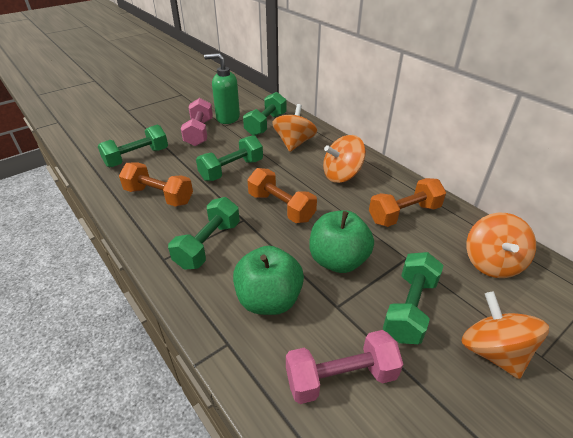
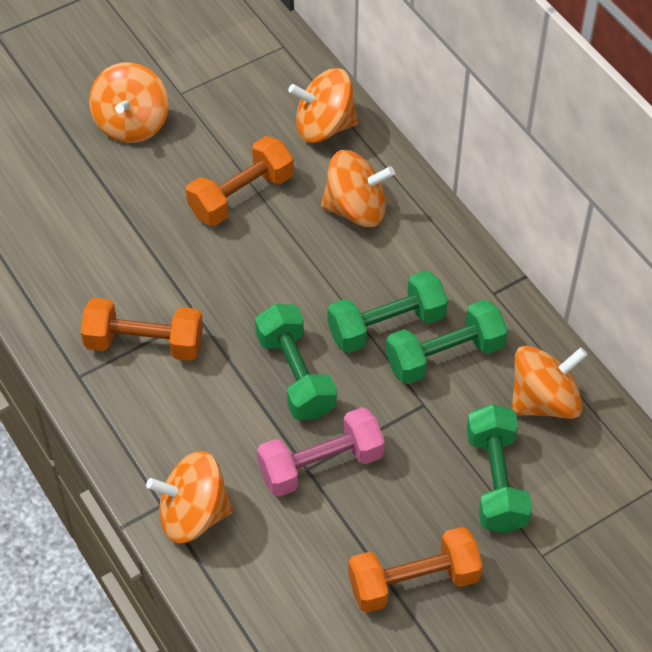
green apple: [233,246,304,315] [309,211,374,273] = 2 -> none = 0
green dumbbell: [98,125,168,167] [168,197,240,270] [196,135,263,181] [243,92,287,136] [383,252,443,344] = 5 -> [255,304,337,420] [328,270,448,353] [386,299,508,384] [467,404,532,533] = 4
green soap dispenser: [204,53,240,124] = 1 -> none = 0
orange spinning top: [272,104,317,152] [323,135,366,183] [462,292,549,379] [466,213,536,278] = 4 -> [89,62,169,143] [146,451,233,543] [288,68,358,143] [321,150,395,227] [511,346,587,419] = 5
pink dumbbell: [181,98,213,146] [286,330,403,404] = 2 -> [257,407,385,497] = 1

